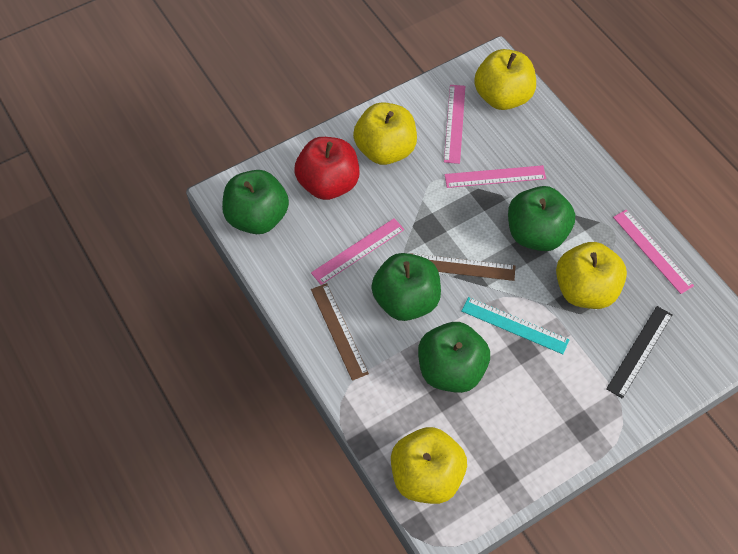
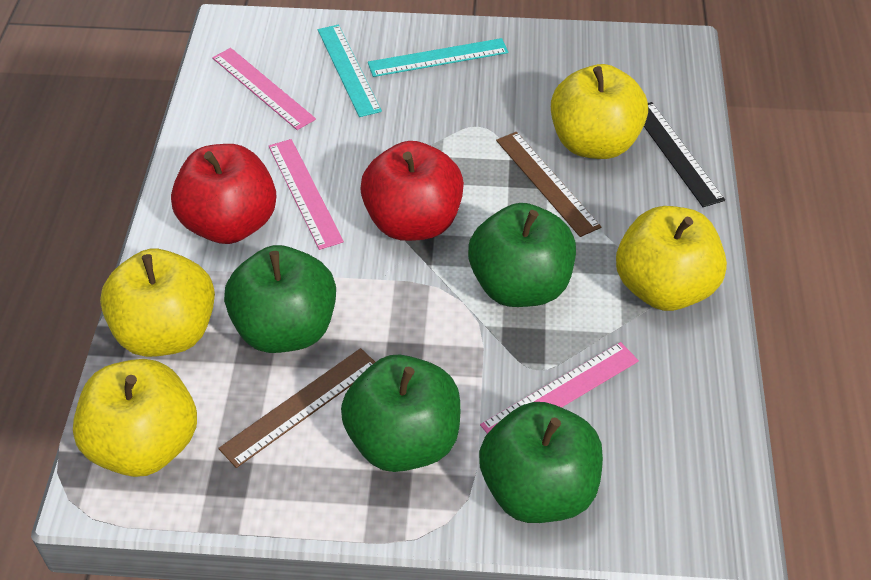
pink ruler: [311,218,404,285] [444,85,465,164] [445,165,546,188] [613,210,694,294] = 4 -> [212,48,316,130] [269,139,344,250] [480,342,639,434] = 3
red apple: [294,137,359,200] = 1 -> [171,144,276,244] [360,141,464,241] = 2
turquoise ruler: [462,297,569,354] = 1 -> [318,24,382,117] [368,38,509,77] = 2

